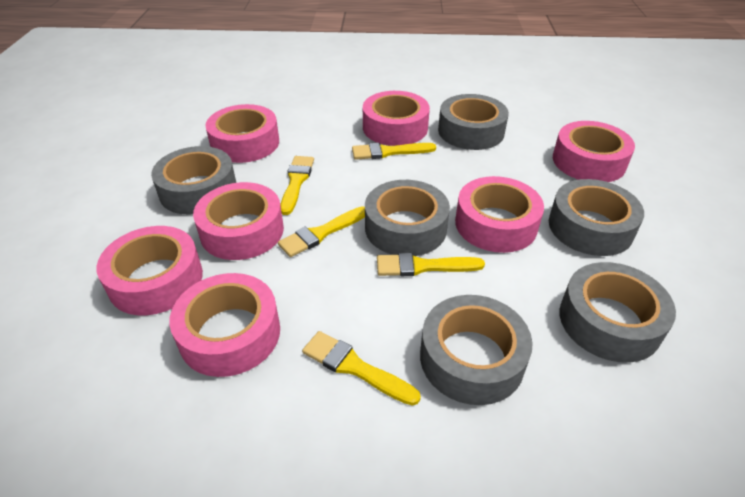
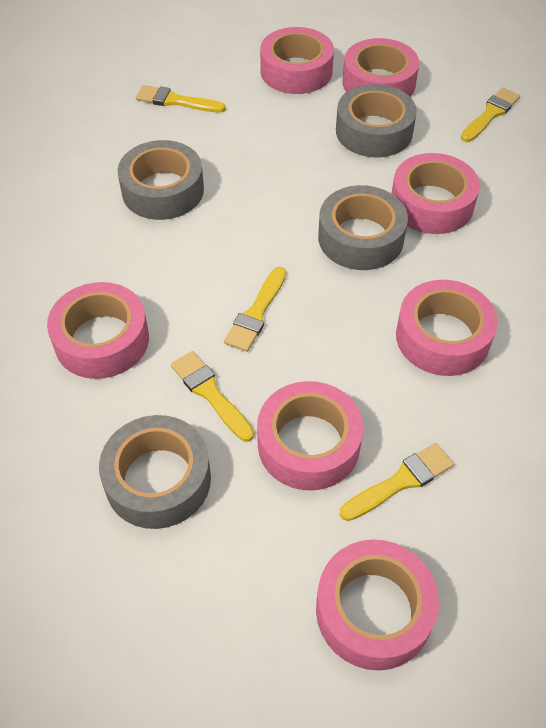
grey tape: [151,146,236,215] [365,180,450,256] [420,295,533,405] [438,94,509,150] [549,179,644,256] [560,262,676,363] = 6 -> [99,415,211,529] [118,140,204,220] [318,185,408,270] [336,84,417,157] = 4

